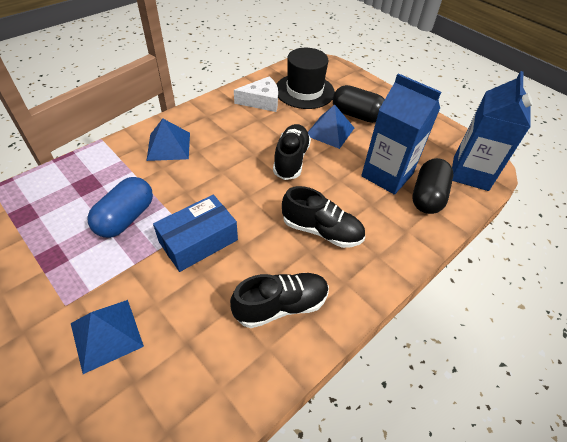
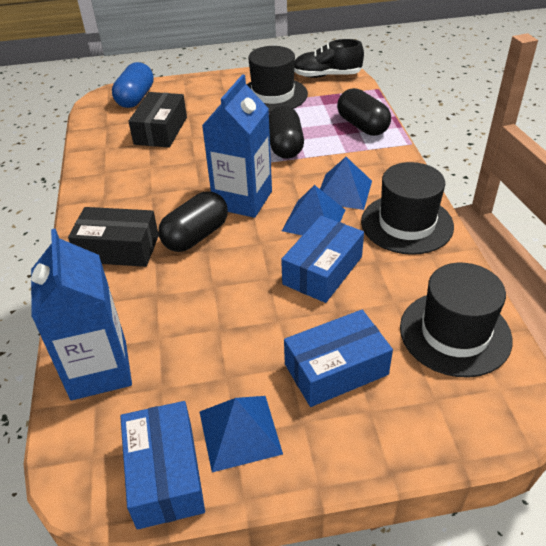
black box: none = 0 -> [68,207,159,267] [128,92,187,148] = 2
black capsule: [333,85,385,123] [412,158,453,214] = 2 -> [158,191,228,252] [269,106,304,159] [337,88,391,136] = 3
black hat: [277,48,335,109] = 1 -> [247,46,308,113] [361,162,454,255] [400,263,513,378] = 3
black shoe: [230,273,329,328] [273,124,311,180] [282,186,365,248] = 3 -> [294,39,364,78] = 1
blue box: [153,195,238,272] = 1 -> [120,401,205,529] [281,216,364,303] [284,310,393,407] = 3
white cheese: [234,76,278,112] = 1 -> none = 0

